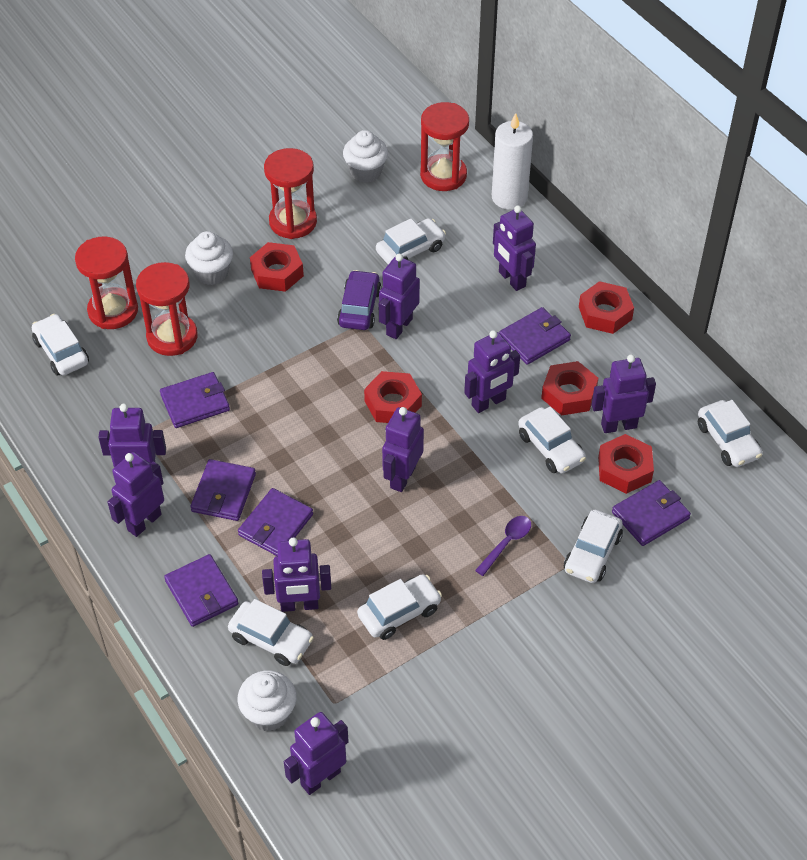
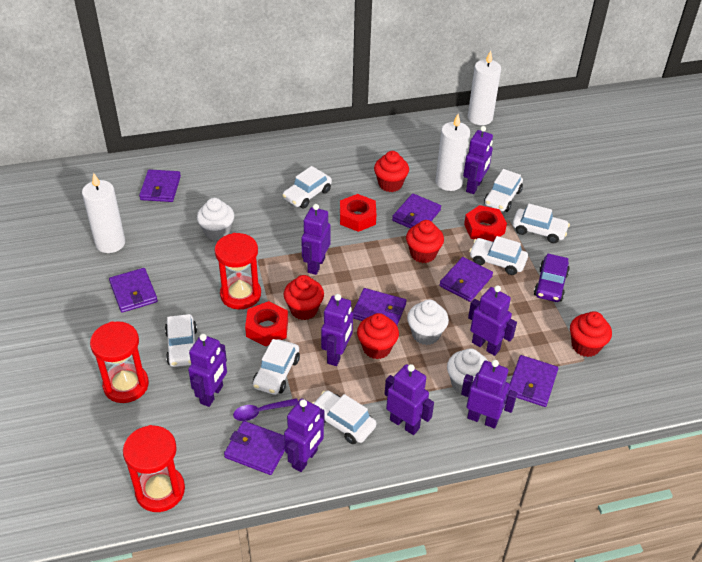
purple robot: [98,404,166,467] [108,452,164,537] [262,538,331,612] [284,712,349,795] [379,254,420,339] [382,407,424,492] [464,330,520,413] [493,205,536,291] [592,354,656,433] = 9 -> [188,334,227,407] [284,398,324,472] [301,204,331,275] [321,294,353,366] [385,364,434,435] [461,360,517,429] [463,126,493,194] [468,285,517,356] = 8
purple wallet: [160,372,230,428] [164,554,239,627] [190,459,256,521] [238,488,313,556] [499,307,571,365] [612,480,691,546] = 6 -> [109,268,158,313] [139,169,181,202] [224,421,285,475] [353,288,406,325] [392,193,441,228] [440,257,493,302] [508,355,558,407] = 7
red cupcake: none = 0 -> [284,275,324,320] [357,313,399,359] [374,151,409,192] [406,220,444,263] [570,311,612,357] = 5
red hourglass: [75,237,138,329] [136,262,197,356] [264,148,317,239] [420,102,469,191] = 4 -> [90,321,149,403] [123,425,185,512] [215,233,261,309] = 3
red nut: [250,242,304,292] [364,371,422,423] [541,361,598,416] [579,281,634,334] [598,434,654,494] = 5 -> [245,301,288,346] [340,194,376,232] [464,205,507,242] = 3
white candle: [492,113,533,210] = 1 -> [82,173,125,253] [435,114,470,191] [468,50,501,125] = 3

